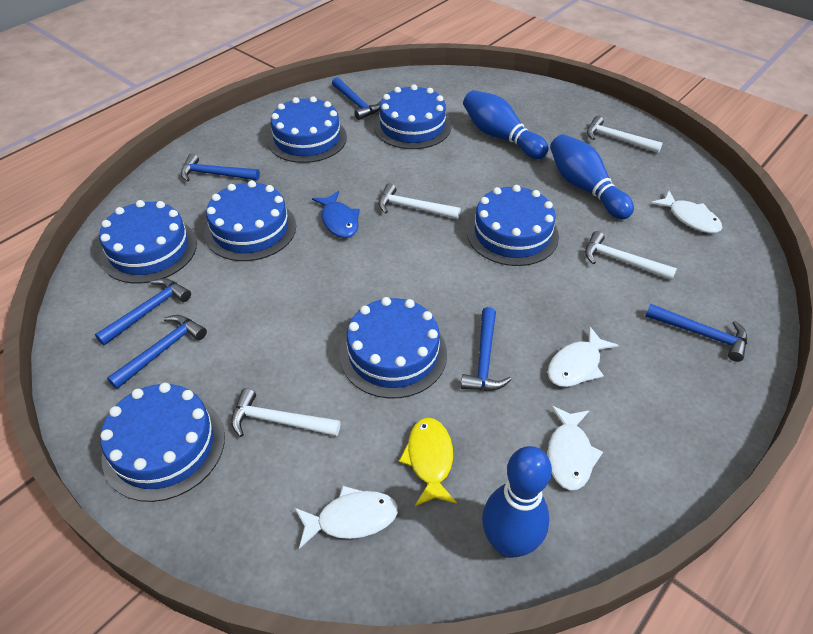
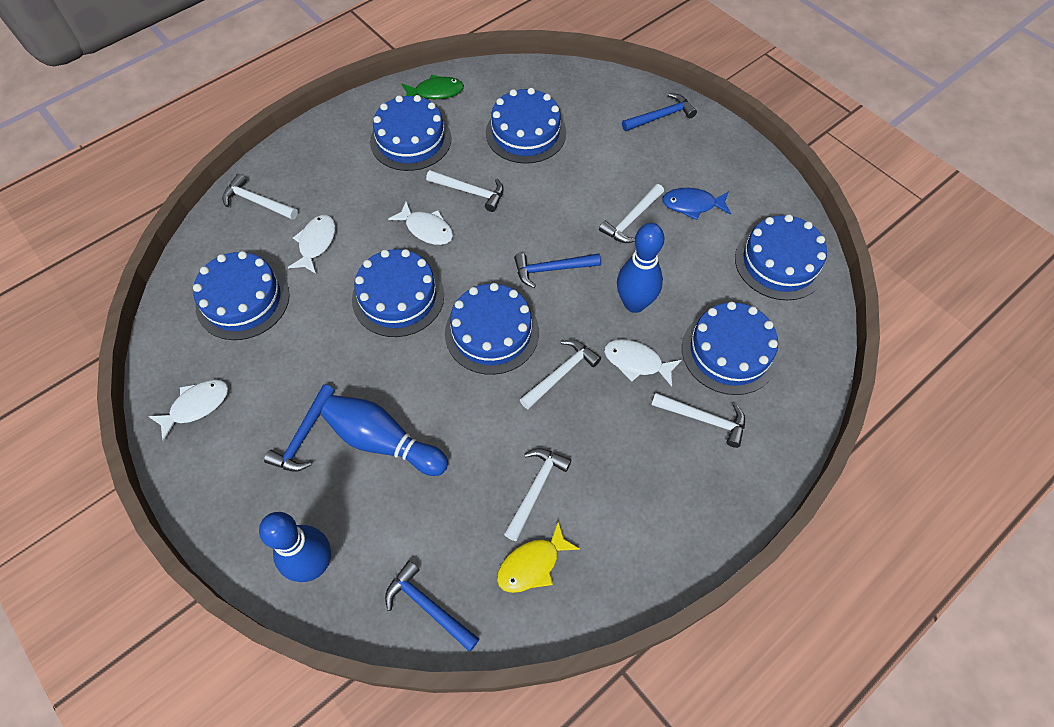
blue hammer: [95,278,191,346] [107,315,207,389] [181,154,260,182] [332,77,381,120] [461,307,511,391] [645,304,747,362] = 6 -> [264,384,335,472] [385,561,479,652] [514,253,601,288] [622,93,697,131] = 4
green fish: none = 0 -> [402,75,464,99] = 1
white hammer: [231,388,340,437] [378,183,461,219] [585,231,677,280] [587,116,663,153] = 4 -> [222,174,298,220] [426,170,504,212] [504,449,571,541] [520,340,601,409] [599,184,664,243] [651,393,745,448] = 6

